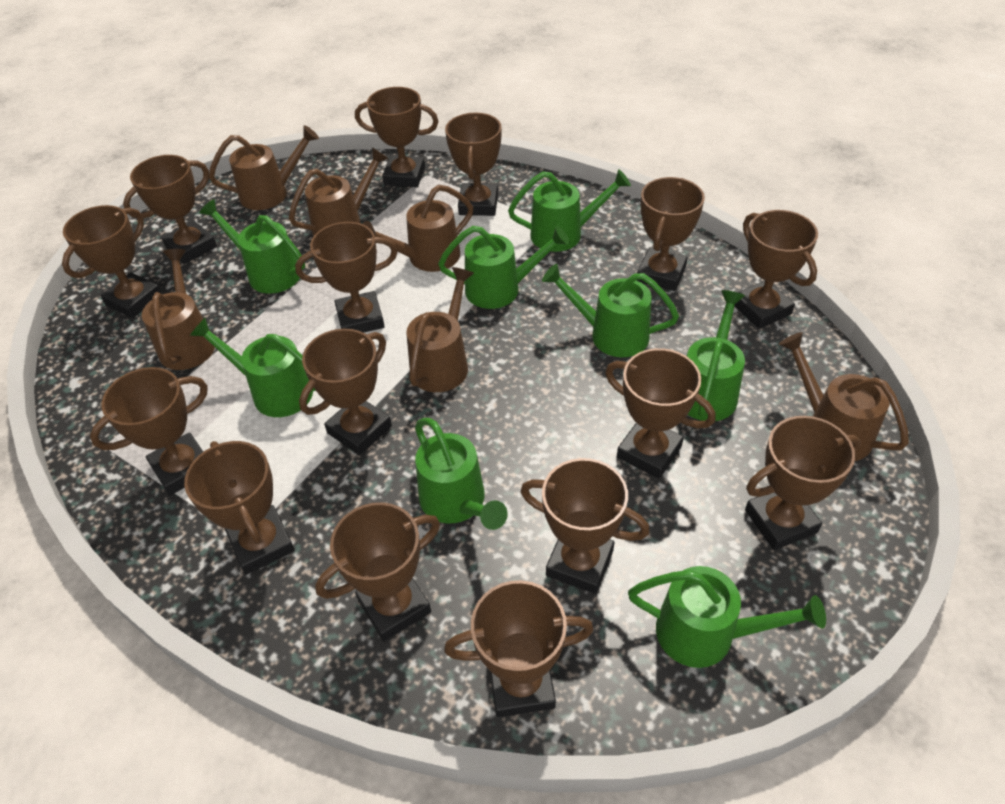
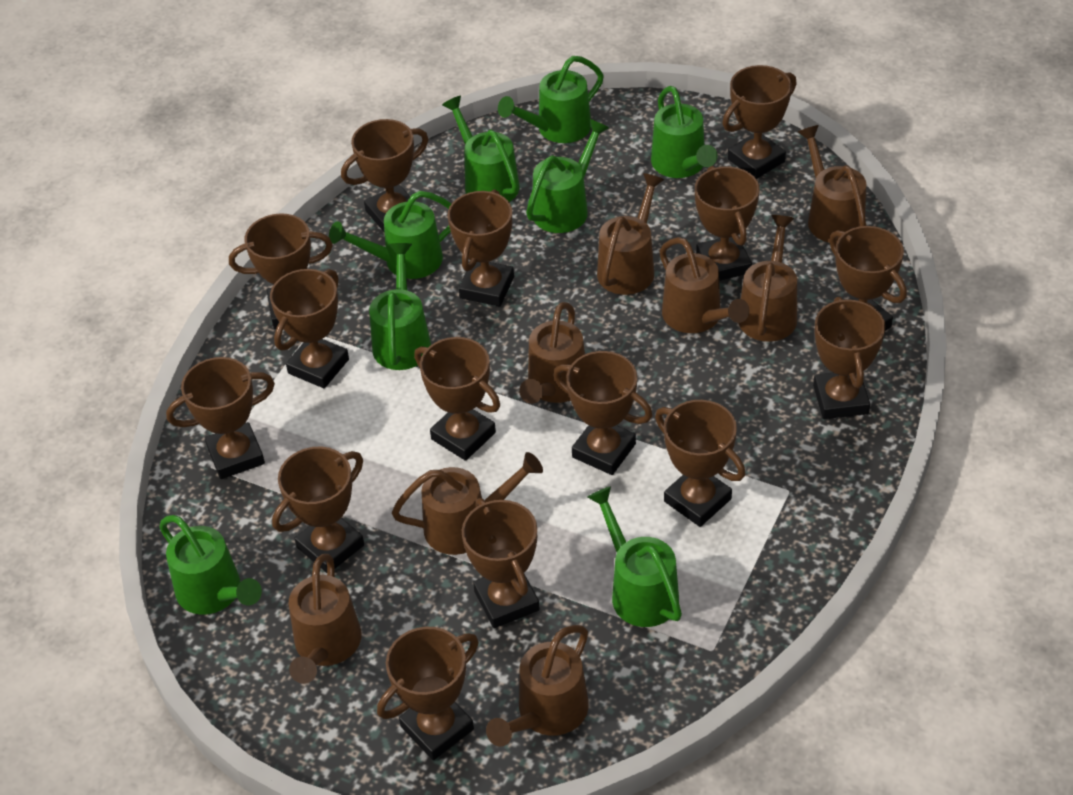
brown watering can: [142,249,215,370] [209,125,319,210] [289,147,389,236] [363,185,473,272] [406,267,474,392] [779,332,909,461] = 6 -> [289,554,361,684] [392,452,543,555] [486,625,589,747] [519,302,585,404] [597,173,664,295] [659,237,749,333] [739,215,797,342] [798,125,866,243] = 8

